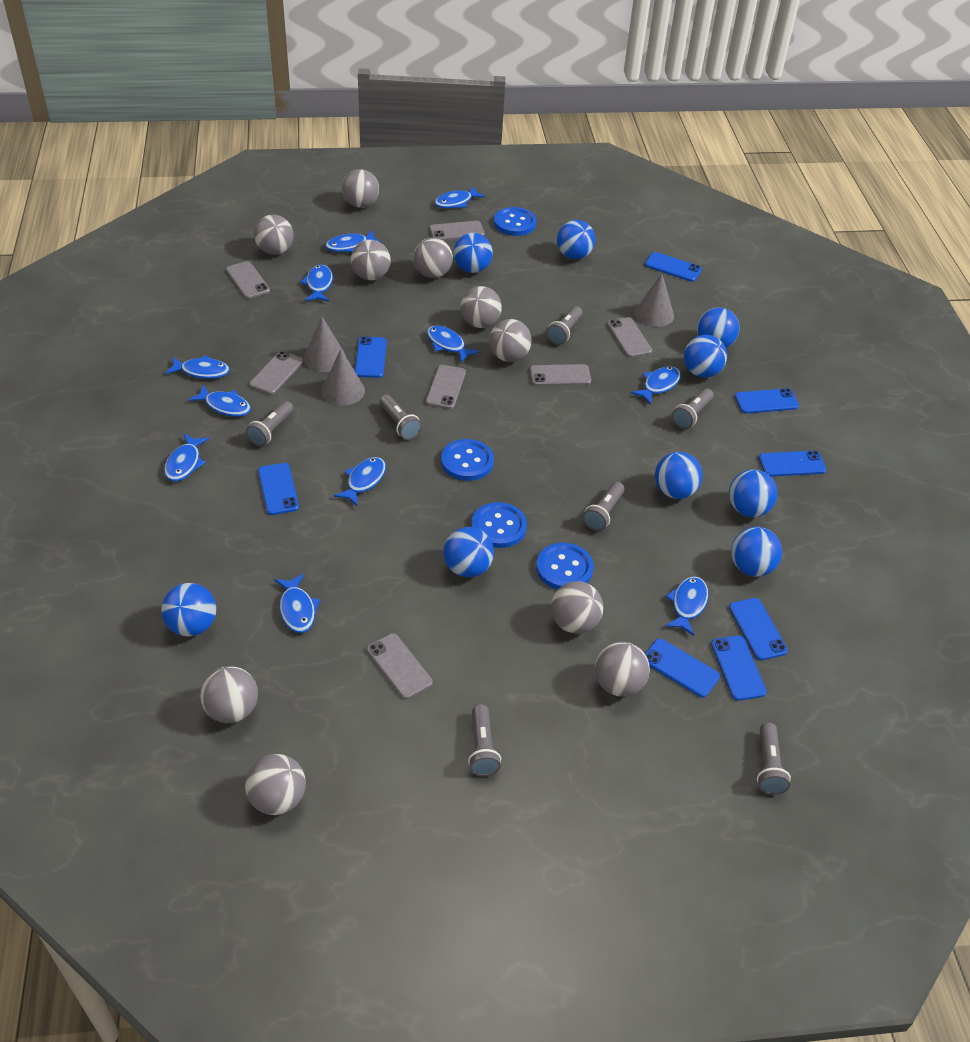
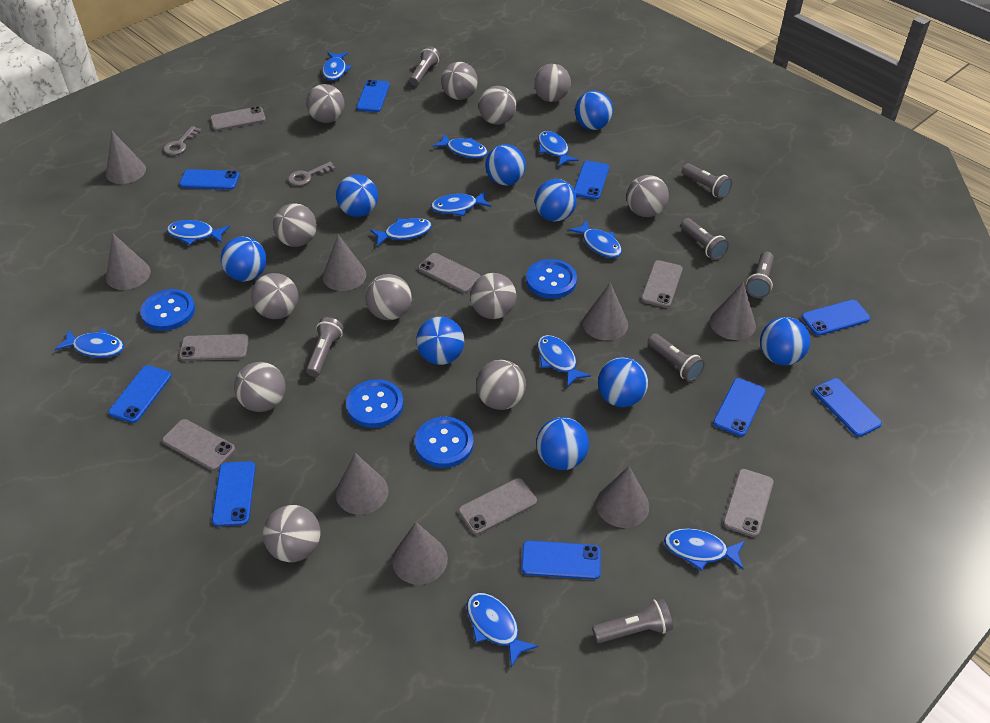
blue phone: [258,463,299,515] [355,337,387,378] [645,252,702,282] [645,639,720,697] [711,635,767,701] [729,598,788,660] [735,388,799,413] [759,451,827,477] = 8 -> [108,365,172,423] [179,169,240,190] [212,461,255,526] [357,80,390,112] [521,541,601,579] [574,161,609,200] [713,378,766,436] [801,300,870,336] [813,378,882,437] = 9
grey ball: [200,666,258,723] [245,754,306,815] [254,215,294,255] [342,169,379,208] [351,240,390,280] [413,237,453,278] [460,286,502,328] [489,319,532,362] [551,581,604,634] [595,641,650,697] = 10 -> [234,362,286,412] [251,273,298,319] [263,505,320,562] [273,203,317,247] [306,84,345,123] [365,274,412,320] [441,62,478,100] [470,273,516,319] [476,360,526,410] [479,86,516,125] [534,64,571,102] [626,175,669,217] = 12
grey cone: [304,317,346,372] [321,349,365,406] [634,274,674,327] = 3 -> [106,131,146,184] [106,234,151,290] [323,235,366,291] [336,453,389,515] [392,522,448,585] [583,283,628,340] [596,466,649,528] [710,282,756,340] = 8
grey key: none = 0 -> [163,126,201,155] [288,162,336,186] = 2

